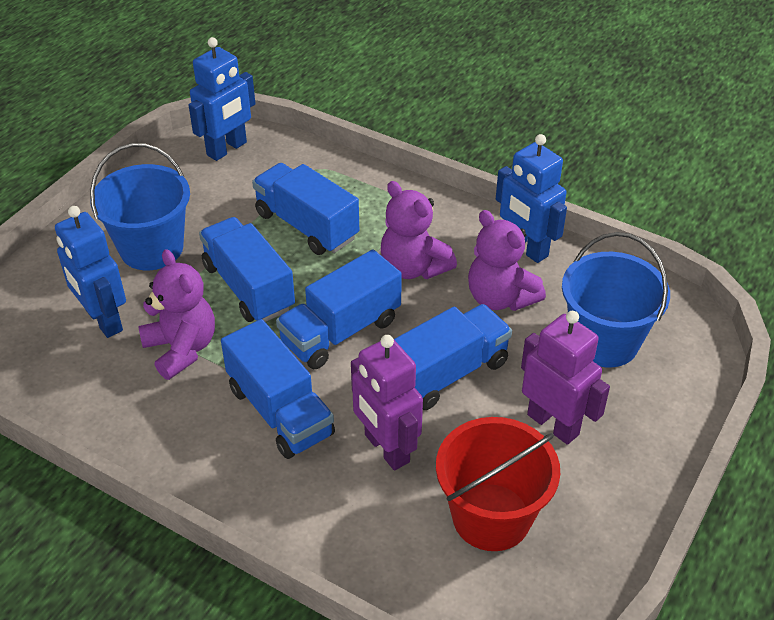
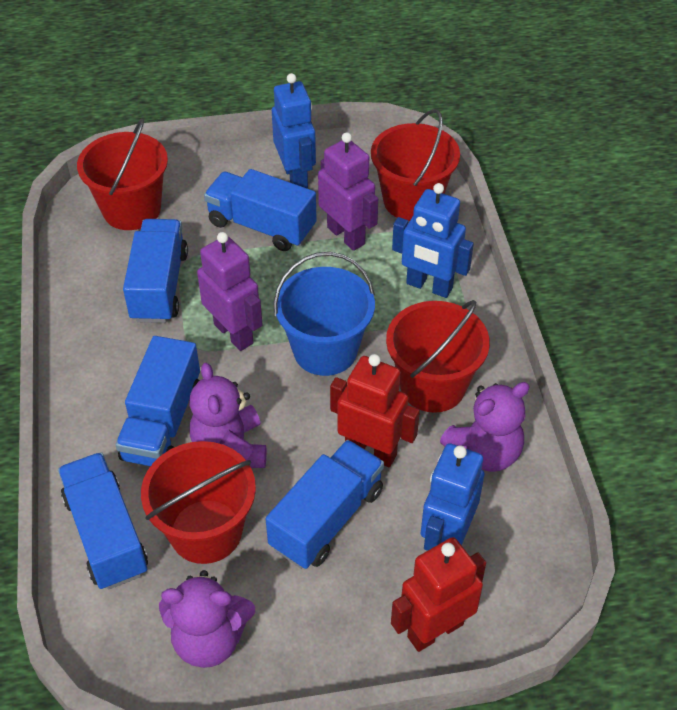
blue bucket: [90,143,190,270] [562,232,670,368] = 2 -> [274,252,375,376] = 1
red bucket: [436,417,560,551] = 1 -> [77,119,168,230] [141,441,256,564] [371,109,460,221] [386,300,490,413] = 4
red robot: none = 0 -> [330,354,420,467] [391,537,486,652] = 2

